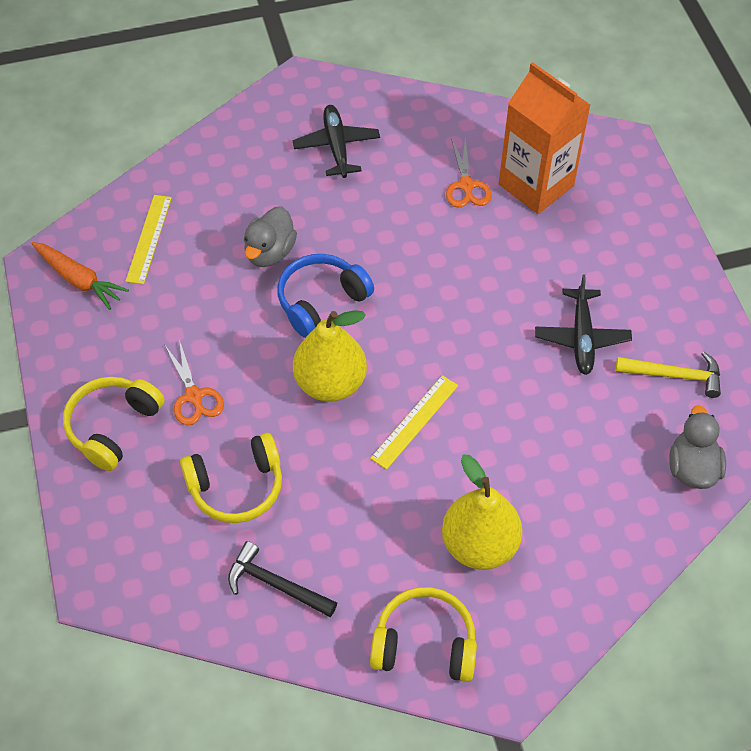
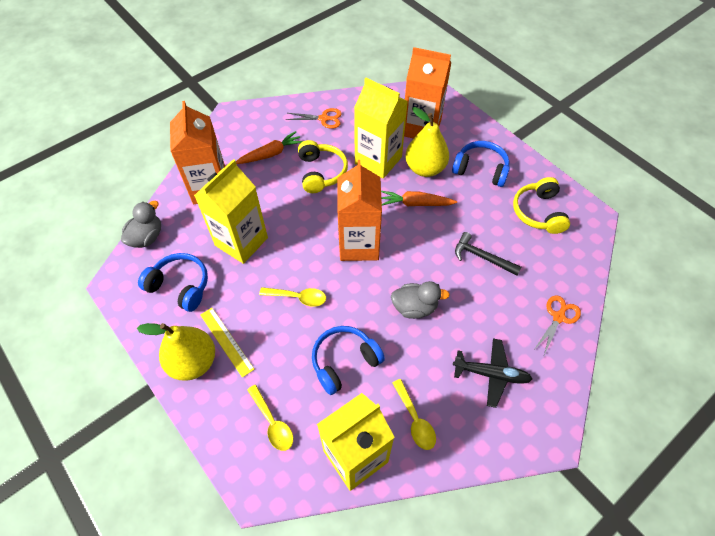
black plane: [293,105,380,178] [535,274,632,375] = 2 -> [453,338,532,408] = 1
blue headphones: [277,254,374,338] = 1 -> [138,253,208,312] [312,326,385,395] [452,141,510,187] = 3
orange carrot: [32,242,129,310] = 1 -> [236,131,303,164] [381,191,457,206] = 2
orange carton: [499,62,590,214] = 1 -> [170,101,225,204] [338,160,382,261] [404,47,451,139] = 3
yellow carton: none = 0 -> [194,159,268,264] [317,393,395,491] [354,78,408,179] = 3
yellow hammer: [615,352,721,398] = 1 -> none = 0
yellow headphones: [63,377,165,471] [180,433,282,523] [370,587,477,682] = 3 -> [298,140,348,193] [513,177,570,234] = 2
yellow ruler: [125,195,172,284] [370,375,458,470] = 2 -> [200,308,255,378] = 1
yellow spoon: none = 0 -> [247,385,293,451] [259,287,326,307] [392,379,436,450] = 3

